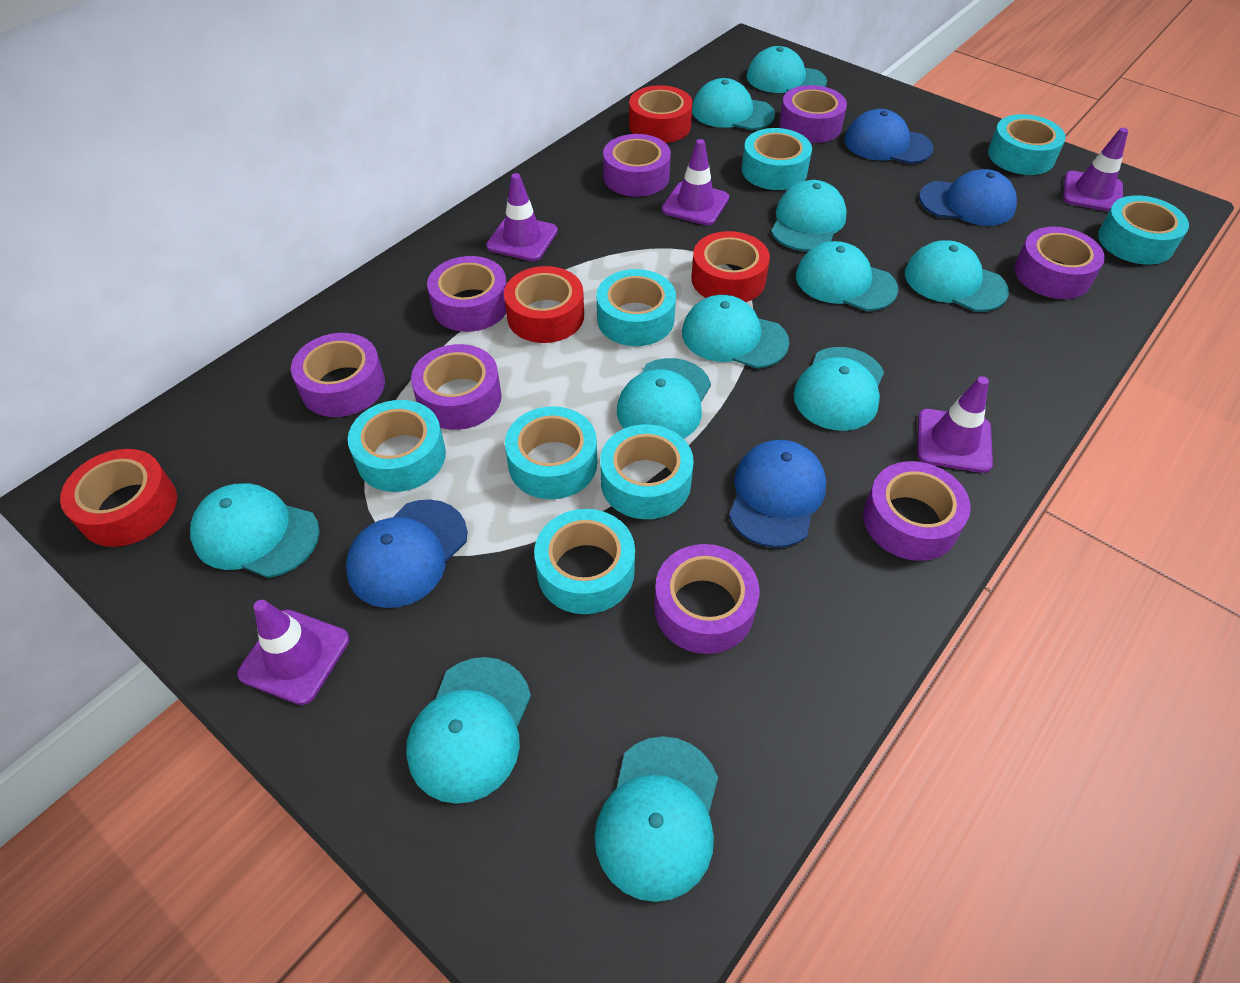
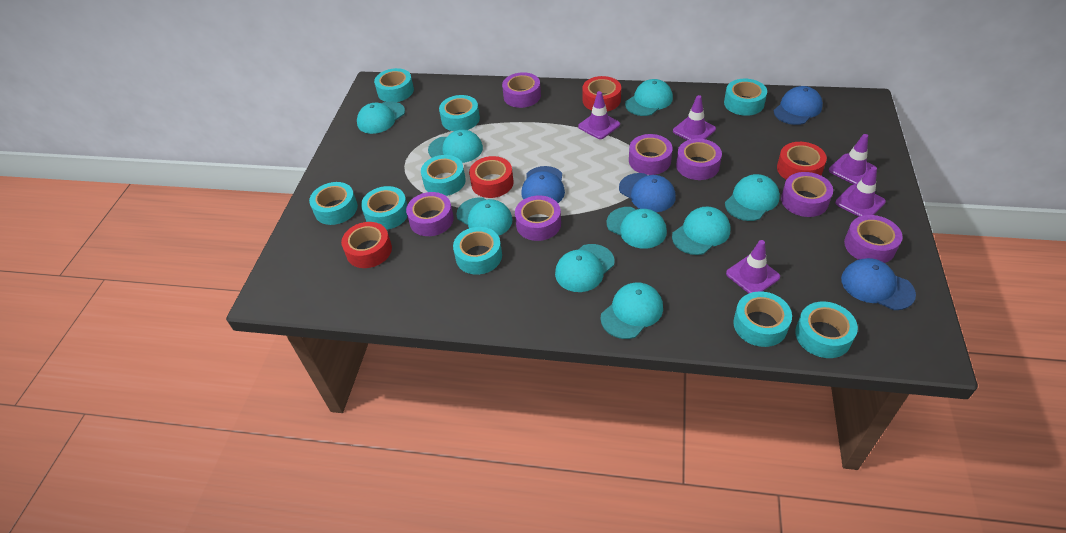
purple tape: [291,333,385,417] [411,344,502,430] [427,256,507,332] [603,134,671,197] [654,544,759,654] [779,85,847,143] [863,461,971,561] [1014,227,1105,299] = 8 -> [406,192,454,236] [502,72,541,108] [515,196,561,241] [629,134,673,175] [676,139,722,180] [781,172,833,217] [844,215,903,263] = 7
turquoise cap: [190,483,320,578] [406,657,531,804] [594,736,718,902] [617,358,711,439] [682,295,789,369] [692,78,775,130] [747,46,827,93] [771,180,847,251] [793,347,884,431] [796,241,899,311] [905,240,1009,312] = 11 -> [357,101,405,134] [428,130,483,163] [456,197,513,236] [555,244,615,292] [601,282,663,339] [606,207,667,249] [625,79,673,116] [672,206,730,255] [725,174,780,221] = 9
turquoise tape: [348,400,446,492] [505,406,597,499] [534,509,635,614] [596,269,676,346] [600,424,694,519] [742,128,812,190] [988,114,1066,175] [1098,195,1189,265] = 8 -> [309,182,358,225] [361,186,407,230] [374,68,414,102] [421,155,466,196] [439,95,480,131] [453,227,502,275] [724,79,767,116] [733,291,792,347] [795,301,858,358] = 9

